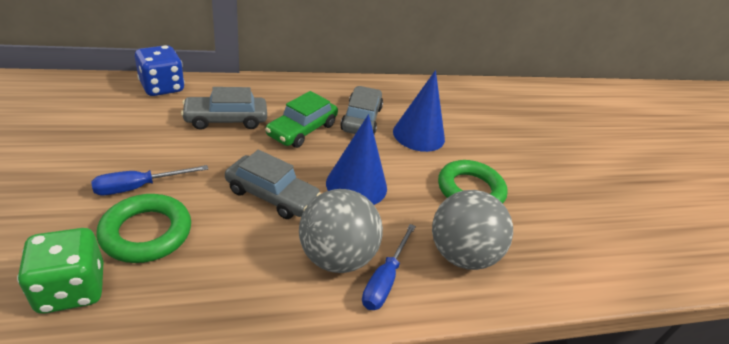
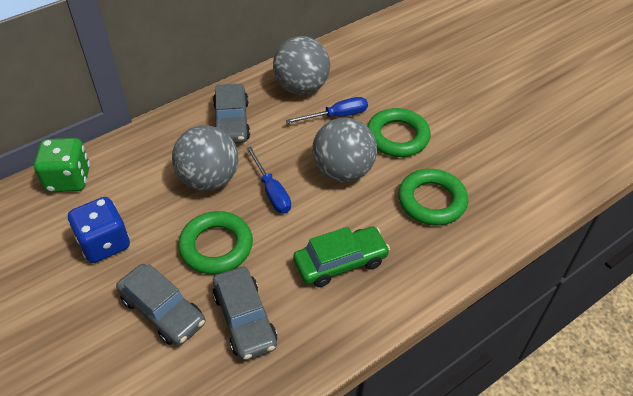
blue cone: [326,114,387,205] [393,70,445,152] = 2 -> none = 0
green ring: [96,194,191,263] [438,160,508,203] = 2 -> [178,211,253,274] [367,108,431,157] [398,169,468,226] = 3
grey ball: [299,189,383,273] [432,190,513,270] = 2 -> [172,125,238,191] [273,36,330,95] [312,117,377,182] = 3

